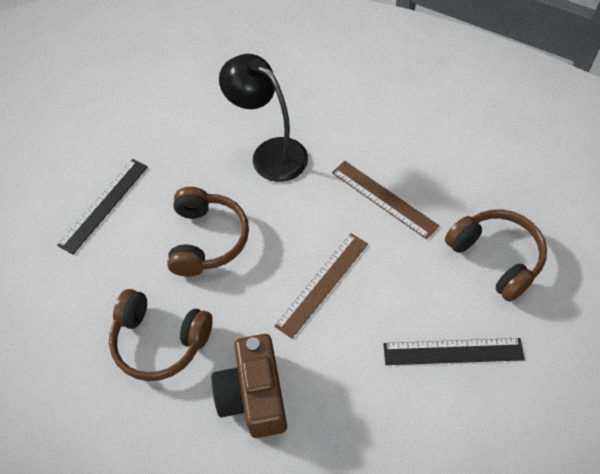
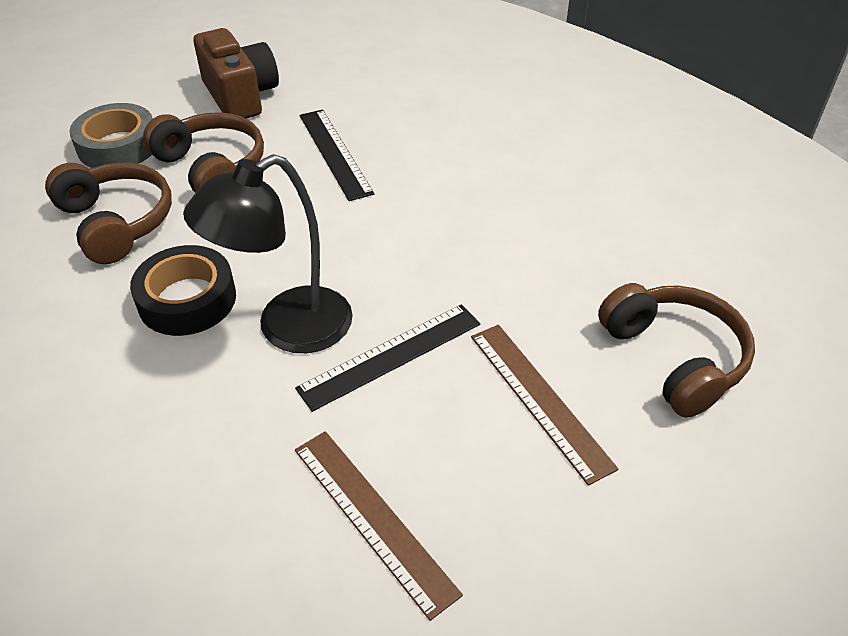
black tape: none = 0 -> [130,245,236,336] = 1
grey tape: none = 0 -> [69,103,153,168] = 1

